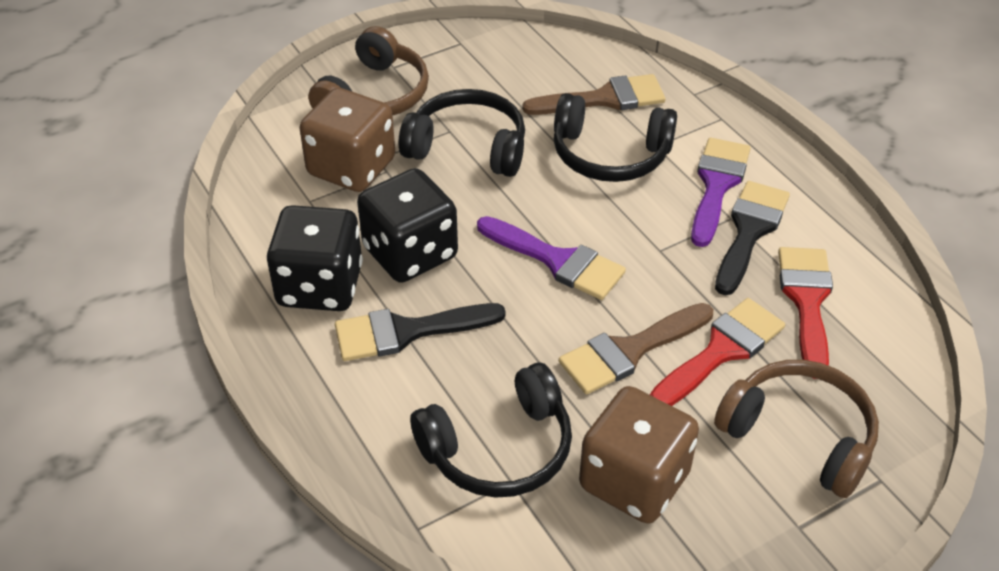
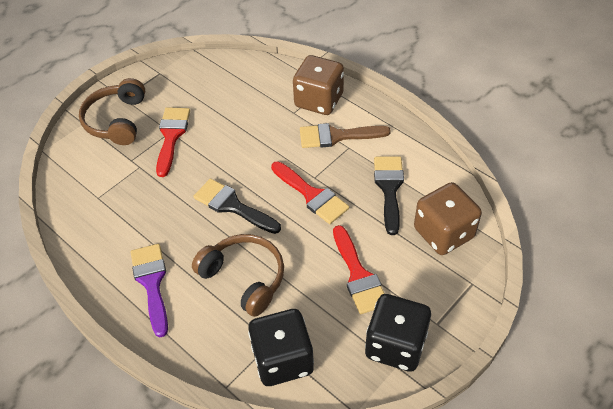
black headphones: [398,89,525,177] [411,362,572,498] [554,93,677,182] = 3 -> none = 0
brown brush: [522,74,666,115] [559,303,713,394] = 2 -> [300,123,391,148] = 1
purple brush: [477,216,626,300] [691,138,751,247] = 2 -> [131,244,168,337] = 1
red brush: [650,298,785,406] [778,247,833,379] = 2 -> [156,107,190,177] [271,161,349,224] [333,225,385,314] = 3

